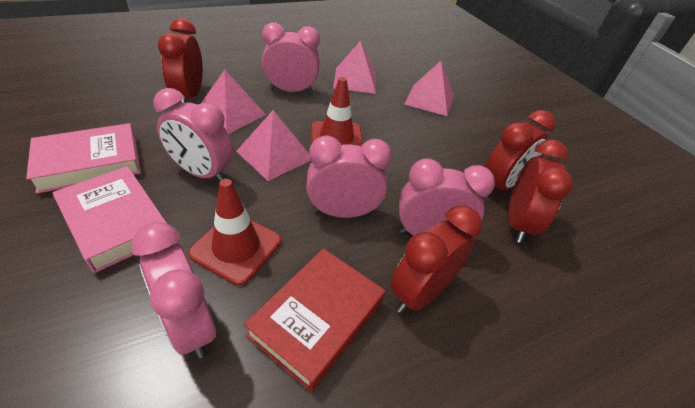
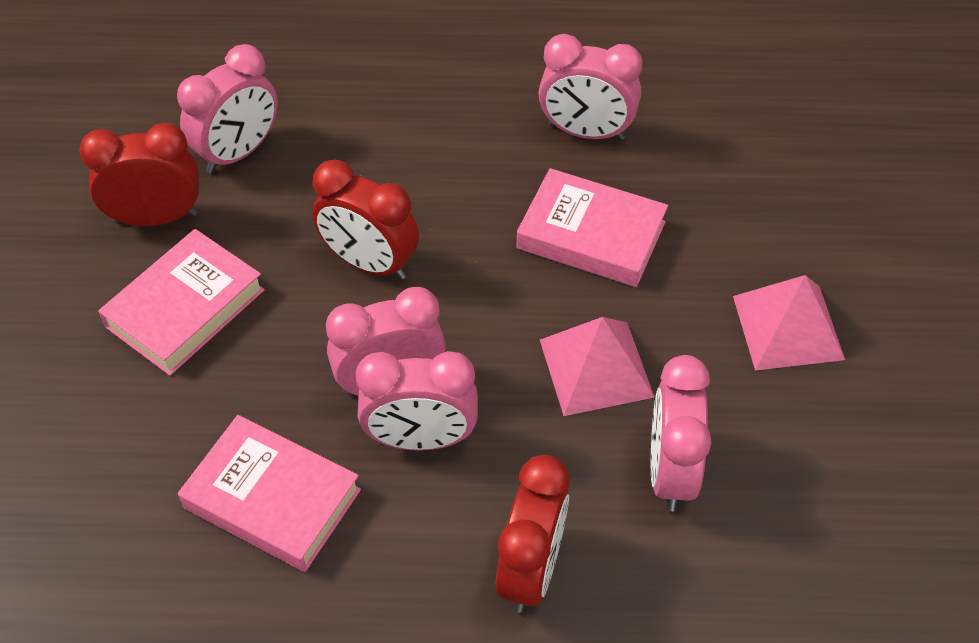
pink book: [26,123,141,194] [53,166,166,273] = 2 -> [98,229,265,376] [178,415,361,572] [516,168,668,287] = 3
pink pyramid: [201,70,266,134] [236,110,311,181] [333,41,376,94] [404,61,454,116] = 4 -> [540,317,655,416] [733,275,845,371] = 2
red book: [244,248,385,392] = 1 -> none = 0
red clock: [158,18,203,103] [390,205,482,313] [485,110,556,190] [508,140,573,243] = 4 -> [79,123,199,226] [312,160,419,280] [496,455,569,613] = 3
red traffic cone: [188,179,281,286] [311,77,363,147] = 2 -> none = 0

